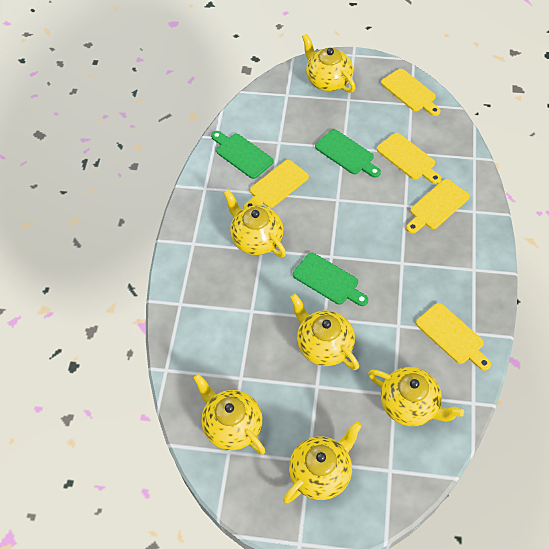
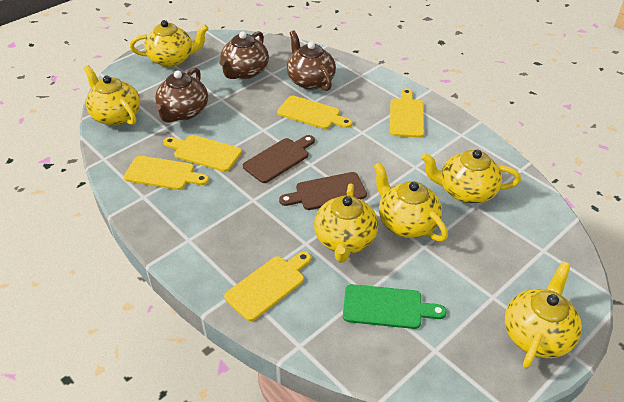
brown cutting board: none = 0 -> [243,135,315,183] [279,172,367,210] = 2
brown teapot: none = 0 -> [155,68,208,123] [220,31,269,79] [287,30,336,91] = 3
green cutting board: [211,131,274,179] [293,253,368,306] [315,129,381,178] = 3 -> [343,284,447,329] = 1

